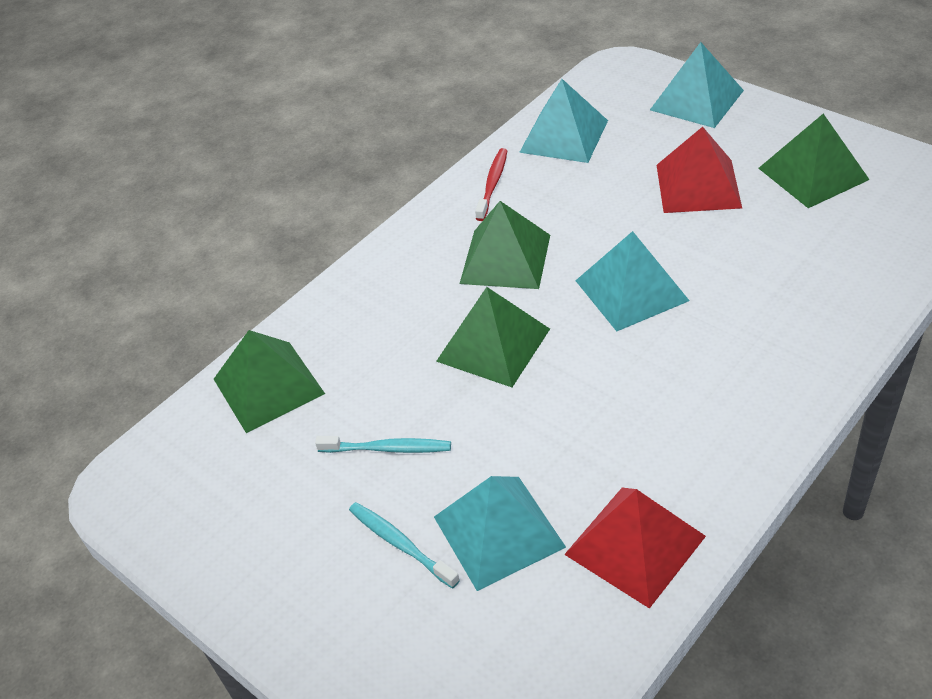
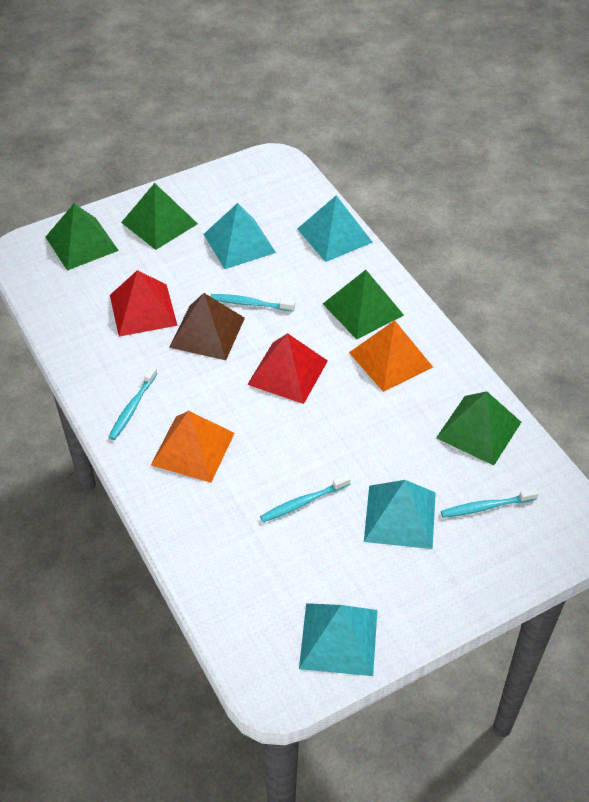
brown pyramid: none = 0 -> [169,293,245,360] = 1
orange pyramid: none = 0 -> [151,411,235,483] [349,320,433,392] = 2
red toothbrush: [475,148,507,221] = 1 -> none = 0
turquoise toothbrush: [315,436,451,453] [349,502,460,589] = 2 -> [109,366,158,440] [210,294,295,312] [260,474,351,522] [441,488,538,518] = 4

